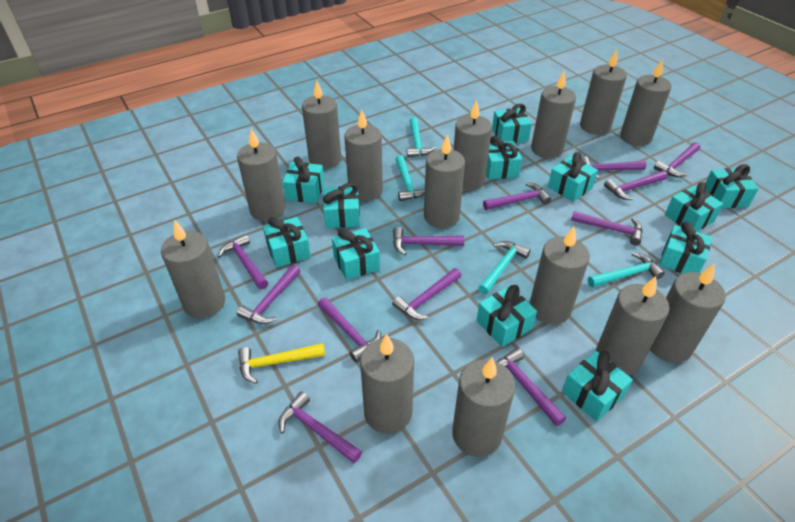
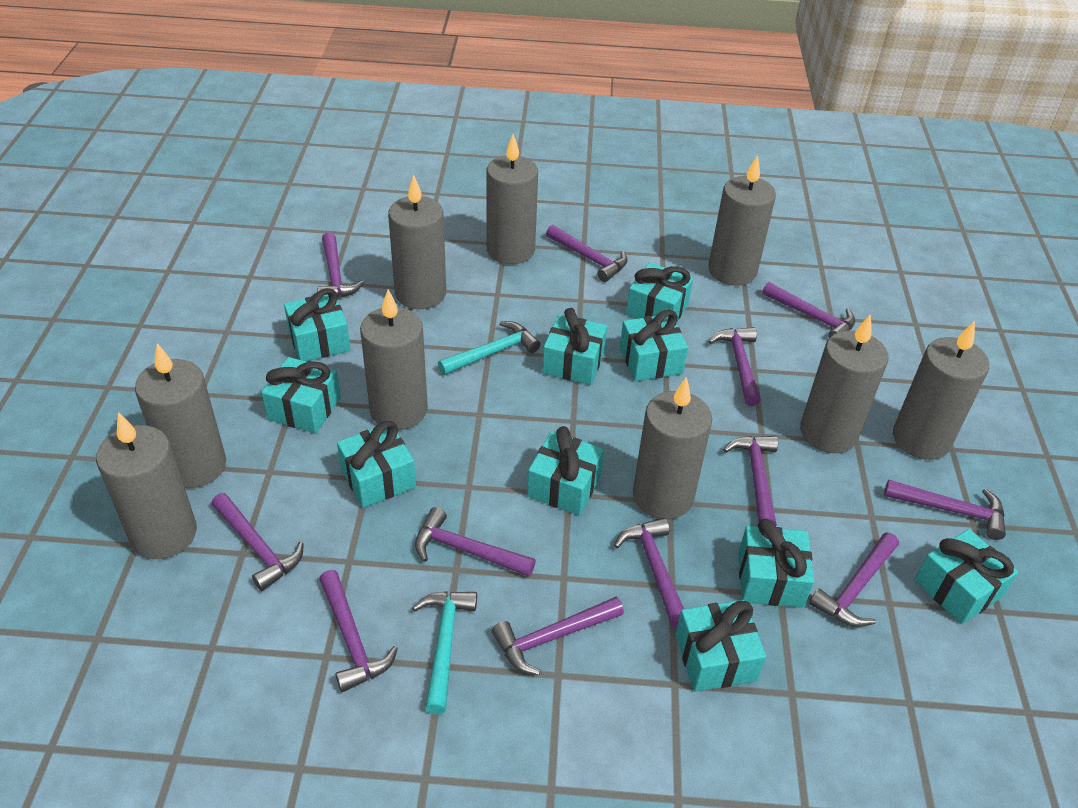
grey candle: [161,220,225,318] [237,128,286,221] [302,80,341,169] [344,109,383,201] [360,334,414,434] [424,134,465,228] [452,357,515,457] [454,100,492,191] [530,226,590,325] [531,71,576,159] [580,49,627,135] [596,276,669,375] [620,59,671,146] [650,263,726,363] = 14 -> [96,412,197,559] [135,343,226,488] [360,289,428,430] [388,175,446,309] [487,134,538,264] [633,377,712,519] [708,155,776,286] [800,314,888,453] [893,321,989,460] = 9
turquoise gift: [263,217,311,268] [282,156,324,203] [323,183,360,228] [332,228,380,280] [477,285,537,347] [486,136,522,180] [492,104,532,143] [548,152,598,202] [562,351,633,421] [659,221,712,273] [665,182,723,231] [705,164,759,209] = 12 -> [261,357,341,433] [284,288,351,362] [337,421,416,508] [527,426,604,516] [542,308,607,385] [620,310,688,381] [626,262,693,320] [675,600,766,692] [738,519,814,608] [915,529,1018,624] = 10
turquoise hammer: [395,155,425,201] [407,117,436,157] [478,241,531,294] [588,252,665,287] = 4 -> [412,591,477,714] [438,321,541,375] = 2
yellow hammer: [238,343,325,384] = 1 -> none = 0

